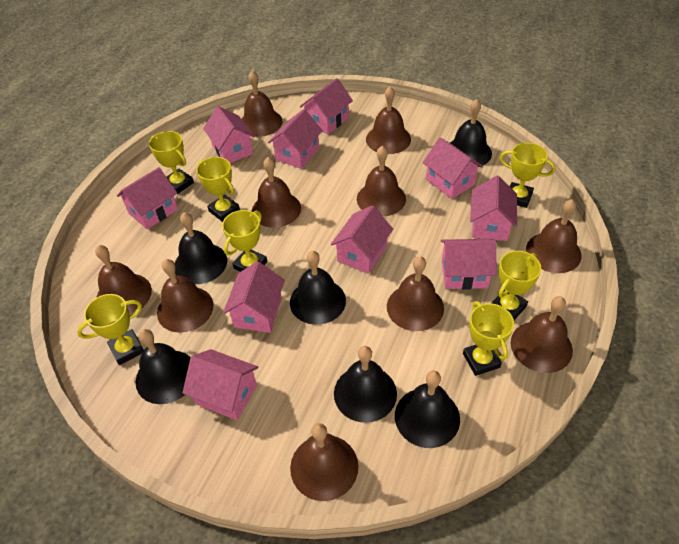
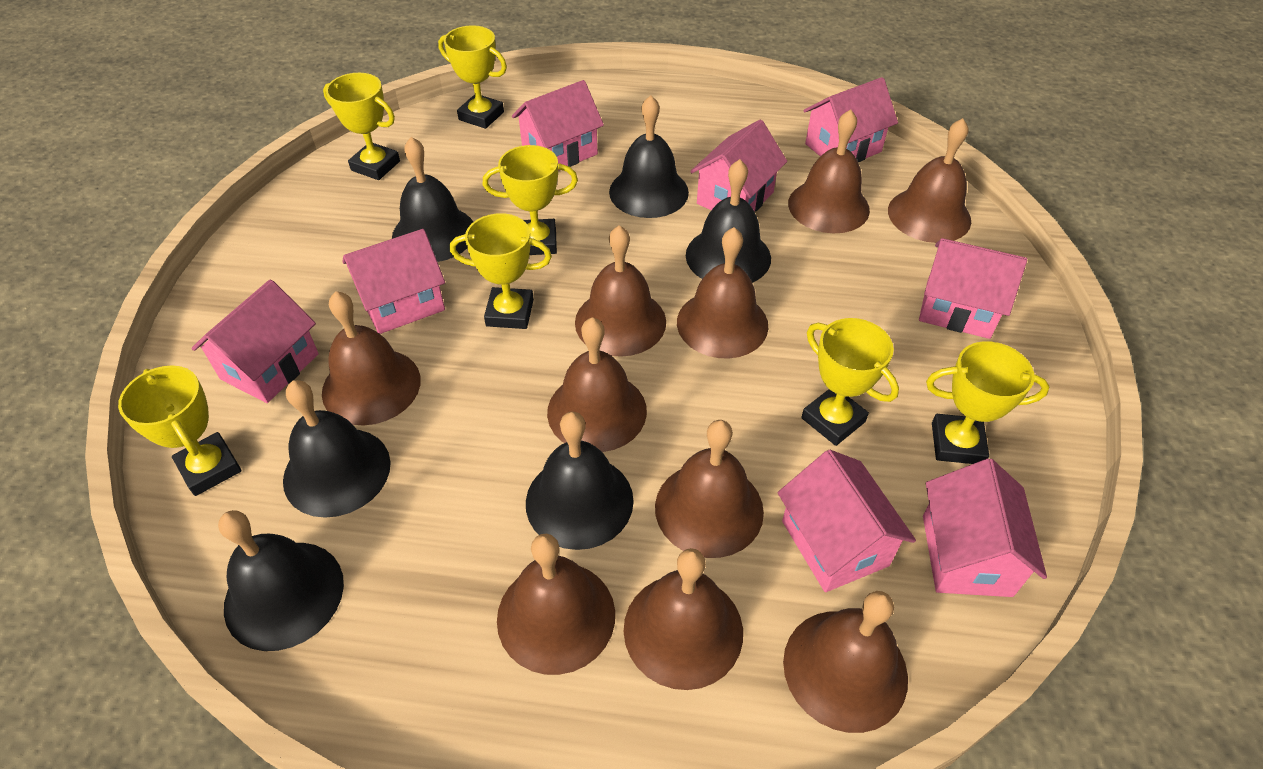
pink house: [117,167,178,229] [183,349,258,420] [203,106,255,163] [223,261,285,333] [268,109,323,169] [300,78,353,135] [331,206,393,274] [423,137,483,199] [441,239,496,289] [470,176,517,241] = 10 -> [192,279,319,403] [342,229,445,334] [512,80,604,171] [690,120,787,212] [778,450,916,592] [804,77,898,162] [919,238,1027,339] [923,459,1047,597] = 8

